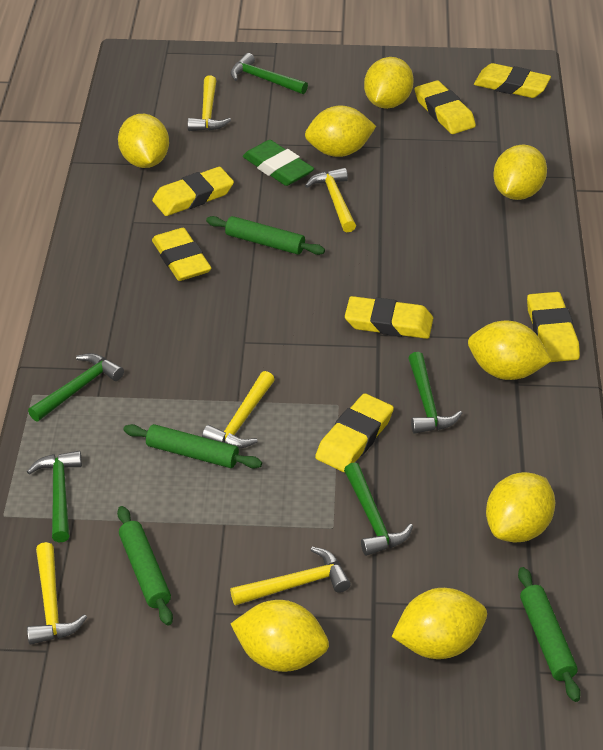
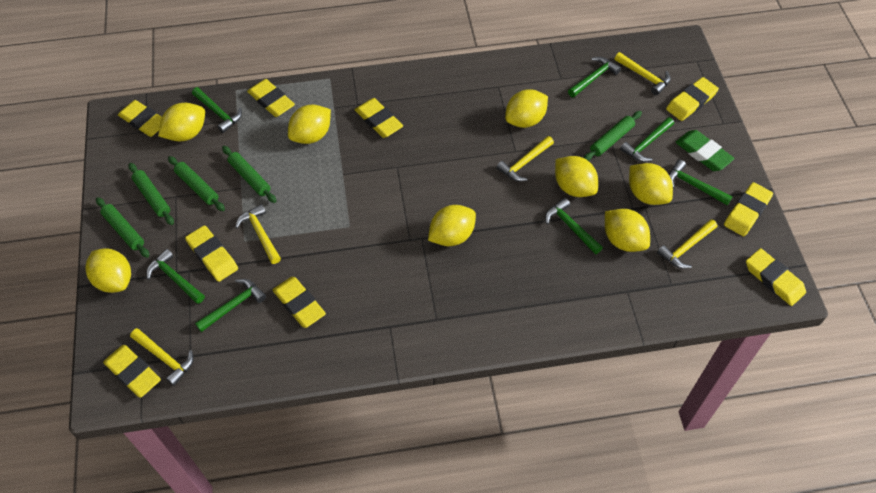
green hammer: [27,451,82,542] [28,353,124,421] [230,53,308,94] [344,462,413,556] [408,352,462,434] = 5 -> [147,249,205,304] [192,87,242,133] [195,279,266,332] [545,198,603,254] [568,57,621,97] [620,117,674,162] [669,160,733,205] = 7
green rolling pin: [117,506,173,625] [123,424,262,468] [206,216,325,255] [518,567,581,702] = 4 -> [96,197,149,258] [128,163,174,225] [168,156,225,211] [222,146,277,203] [584,111,642,161] = 5
yellow eraser: [152,167,234,216] [152,228,212,281] [315,393,394,472] [345,296,433,339] [415,80,476,134] [474,63,551,98] [527,292,580,362] = 7 -> [103,345,161,398] [118,100,162,137] [185,225,238,282] [247,79,295,117] [273,277,326,328] [355,98,403,138] [666,77,719,121] [724,182,773,236] [746,248,806,306] = 9

